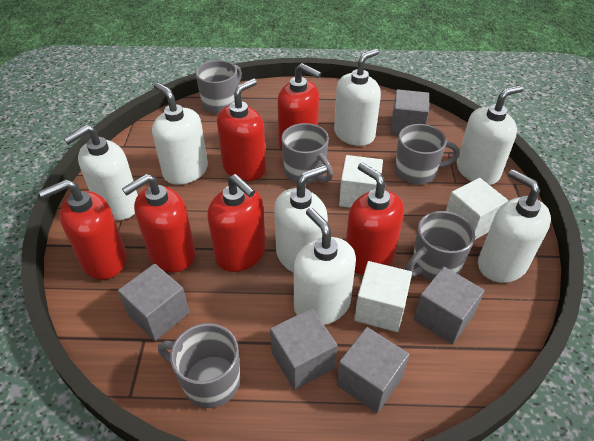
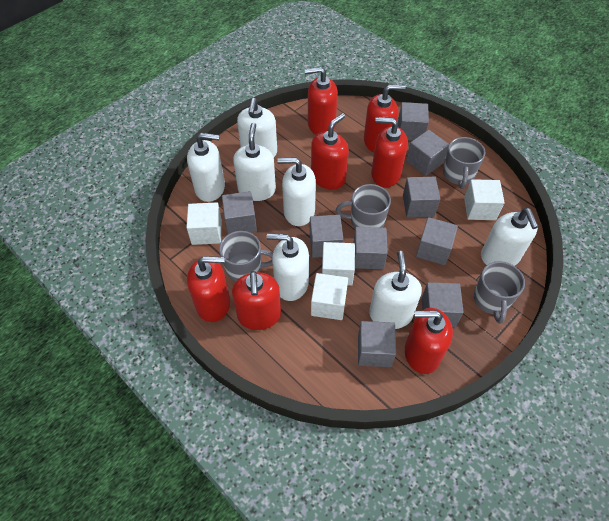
grey cube: [118,264,190,341] [270,308,337,390] [336,327,409,413] [390,89,429,135] [414,267,485,344] = 5 -> [222,191,257,234] [310,215,343,258] [353,227,388,269] [358,321,396,367] [398,102,429,141] [403,177,440,218] [406,130,449,176] [416,217,458,265] [422,282,463,327] = 9
grey mug: [158,323,240,408] [196,60,242,114] [281,123,333,184] [395,124,460,185] [405,211,475,281] = 5 -> [219,231,273,281] [336,184,391,228] [443,137,485,189] [474,261,525,324] = 4
red soap dispenser: [39,179,127,280] [122,174,195,272] [208,174,266,272] [217,79,266,181] [277,63,321,150] [346,162,404,275] = 6 -> [187,256,230,322] [232,271,281,330] [305,67,338,135] [311,113,349,190] [364,84,406,153] [371,117,408,187] [405,308,453,374] = 7
white cube: [339,155,383,208] [354,261,412,332] [446,178,508,240] = 3 -> [186,202,222,245] [311,273,348,320] [322,242,355,286] [464,179,505,220] = 4

